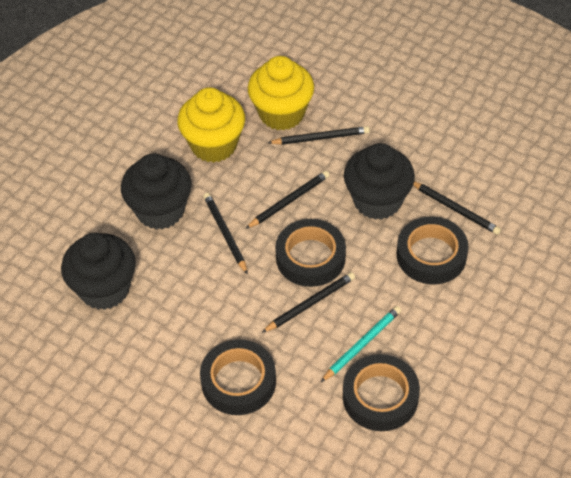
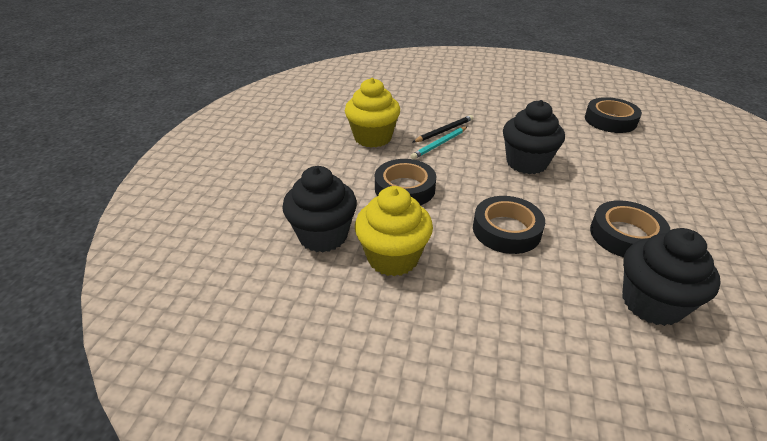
black pencil: [203,193,248,275] [245,171,329,229] [262,272,355,333] [268,126,370,145] [413,181,501,235] = 5 -> [413,115,473,142] = 1

